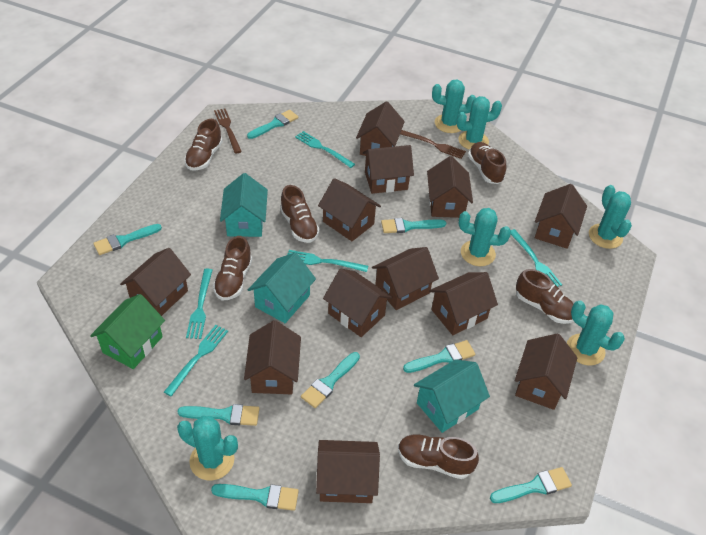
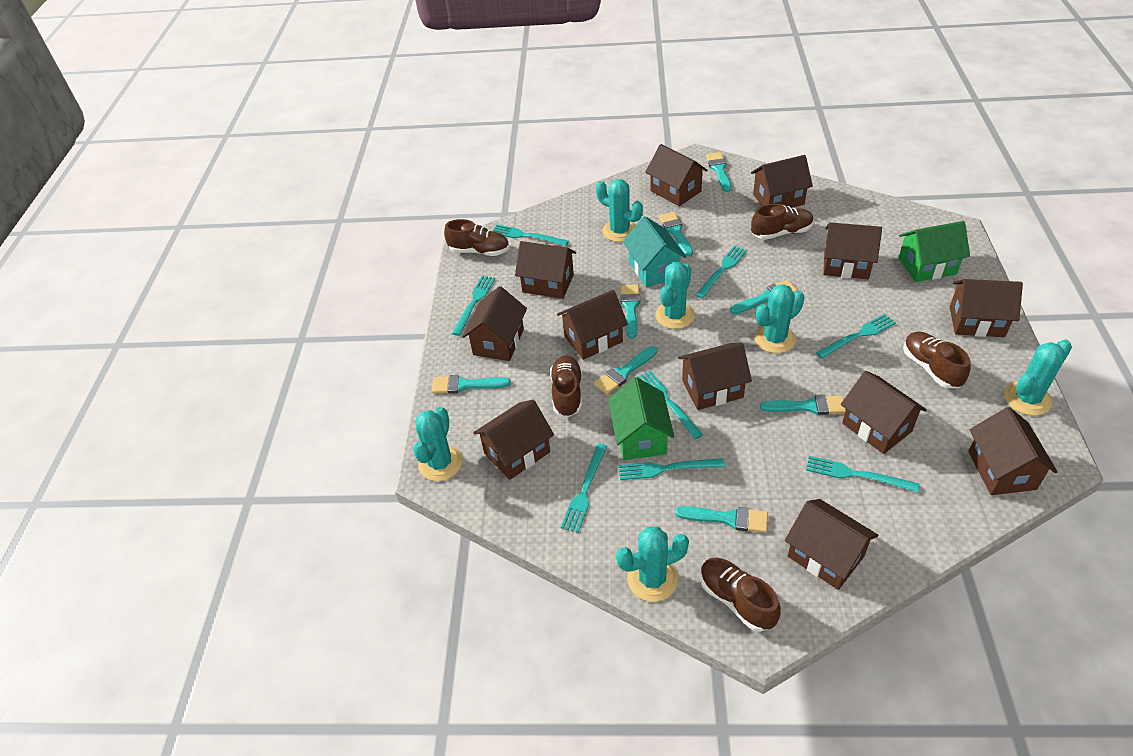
brown fork: [214,108,242,154] [400,130,466,159] = 2 -> none = 0
brown shoe: [184,119,223,171] [213,236,252,300] [280,185,319,243] [398,435,479,479] [468,142,506,184] [516,269,574,324] = 6 -> [444,219,509,256] [550,355,582,417] [700,557,781,632] [751,204,814,240] [903,331,971,388] = 5
green house: [90,294,165,369] = 1 -> [608,377,674,460] [899,221,970,282] = 2
turquoise fork: [164,325,228,396] [186,269,213,339] [288,250,368,272] [295,131,355,168] [511,229,562,287] = 5 -> [452,275,495,336] [493,224,569,246] [561,444,607,533] [618,458,725,480] [637,370,703,439] [696,245,747,299] [806,456,920,492] [816,314,896,359] = 8
turquoise house: [220,173,268,237] [248,253,316,323] [414,359,490,433] = 3 -> [623,216,686,287] = 1

